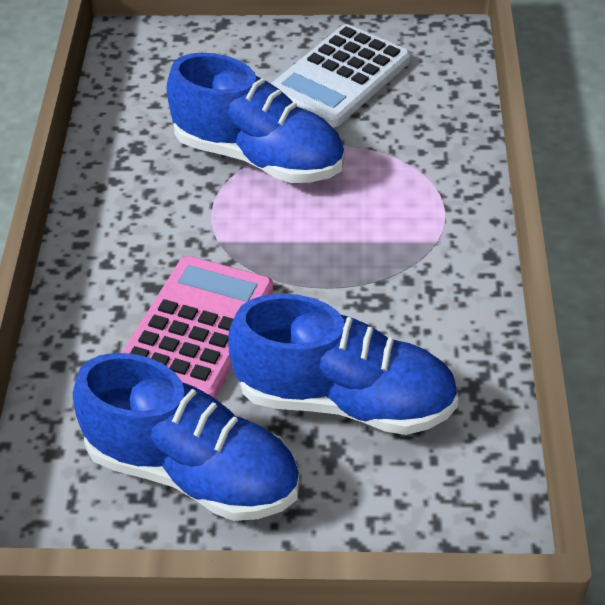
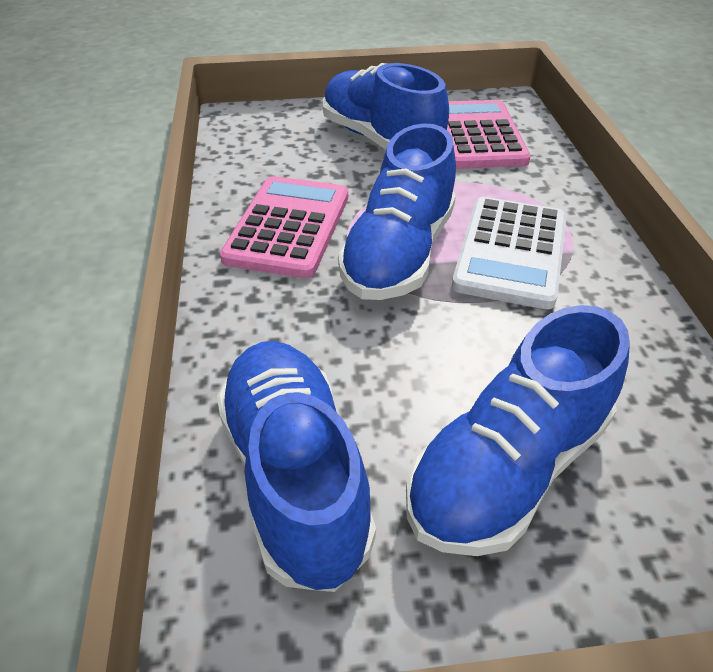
blue shoe: [73,353,300,521] [166,53,344,183] [228,294,459,435] = 3 -> [217,341,376,592] [322,63,449,150] [338,123,456,300] [406,305,630,556] = 4
pink calculator: [122,256,274,398] = 1 -> [220,176,348,278] [447,100,531,169] = 2

